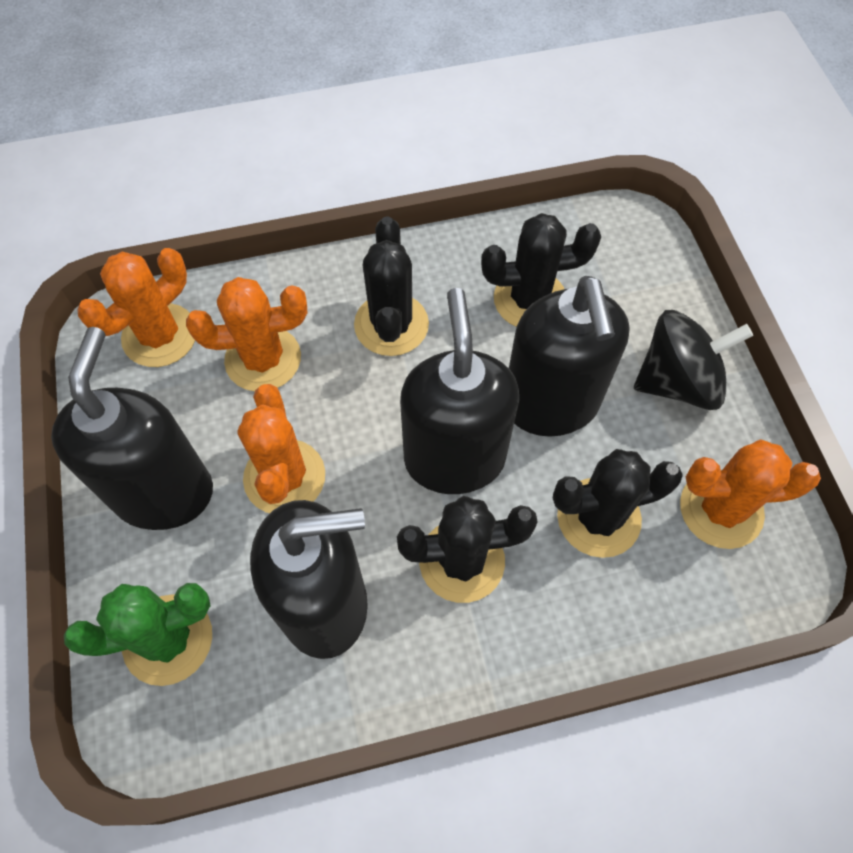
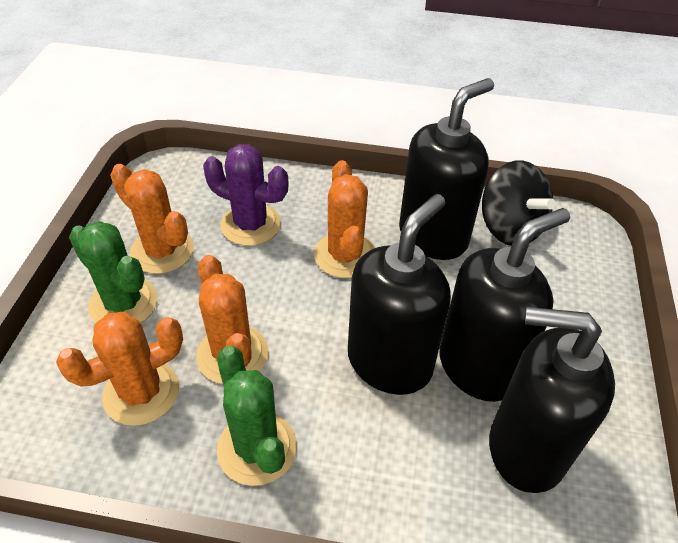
black cactus: [354,217,429,356] [397,496,538,603] [481,213,601,327] [553,449,683,558] = 4 -> none = 0
green cactus: [64,583,212,686] = 1 -> [69,221,158,323] [217,346,297,486] = 2
purple cactus: none = 0 -> [203,144,289,246] = 1

